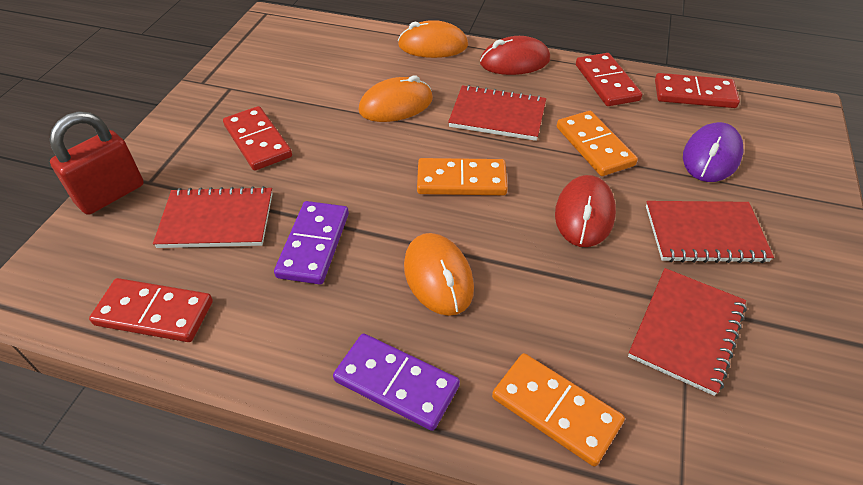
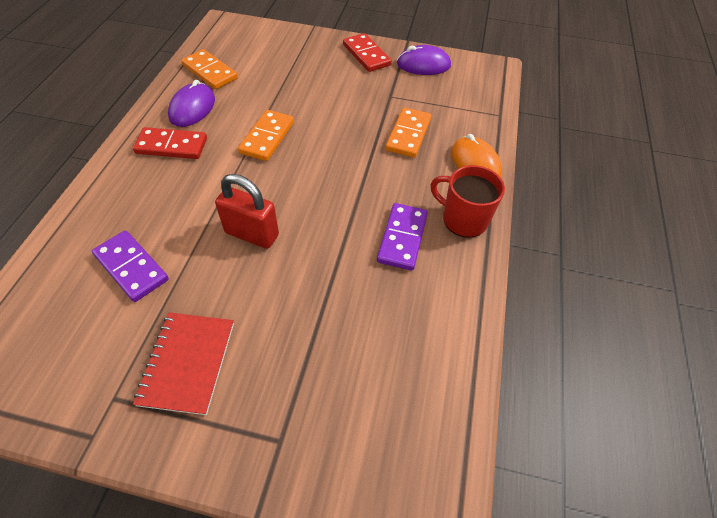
orange mouse: [358,75,433,122] [398,20,468,58] [404,233,474,316] = 3 -> [451,134,502,178] = 1
purple mouse: [683,122,743,182] = 1 -> [168,80,215,127] [397,45,451,75] = 2
red domino: [89,278,213,342] [223,106,292,171] [576,53,642,106] [655,73,740,108] = 4 -> [133,127,207,159] [343,33,392,72] = 2
red mouse: [480,36,550,75] [555,175,616,247] = 2 -> none = 0
red mug: none = 0 -> [431,165,505,238] = 1
red notebook: [153,186,273,248] [448,85,546,141] [628,268,747,396] [646,201,774,263] = 4 -> [133,312,234,415] = 1

